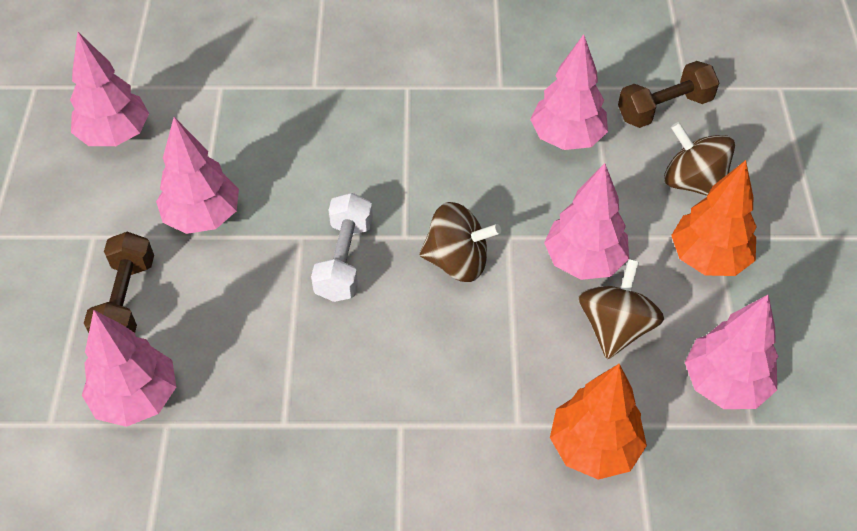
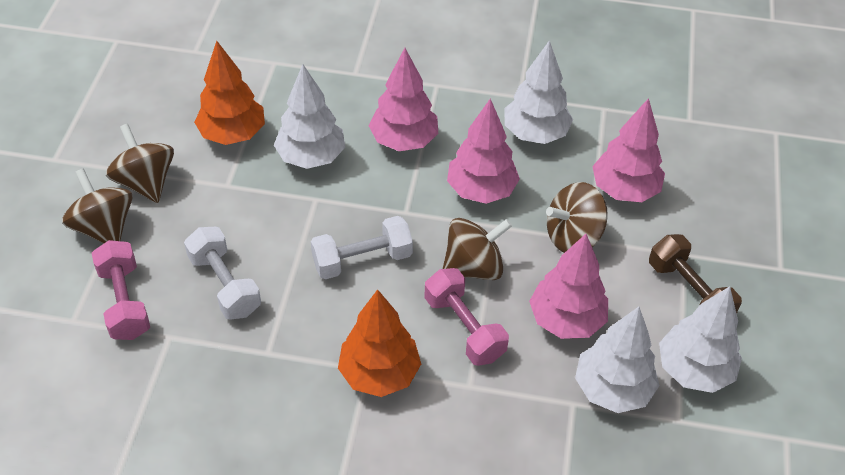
brown dumbbell: [84,232,154,333] [618,61,719,128] = 2 -> [649,234,742,313] = 1
brown spinning top: [419,202,501,282] [579,259,664,359] [664,122,735,196] = 3 -> [62,168,132,244] [106,124,174,203] [443,218,512,280] [546,182,608,253] = 4
pink dumbbell: none = 0 -> [92,240,150,340] [424,268,509,366] = 2
pink tree: [70,32,149,146] [82,310,176,427] [156,117,239,234] [530,34,608,150] [544,163,629,280] [685,295,778,409] = 6 -> [369,48,438,151] [447,99,520,204] [529,234,608,339] [592,98,665,202] = 4
white dumbbell: [311,193,373,302] = 1 -> [184,227,261,320] [311,216,413,279] = 2
white tree: none = 0 -> [274,64,345,169] [505,40,573,144] [575,307,659,413] [659,286,742,393] = 4

